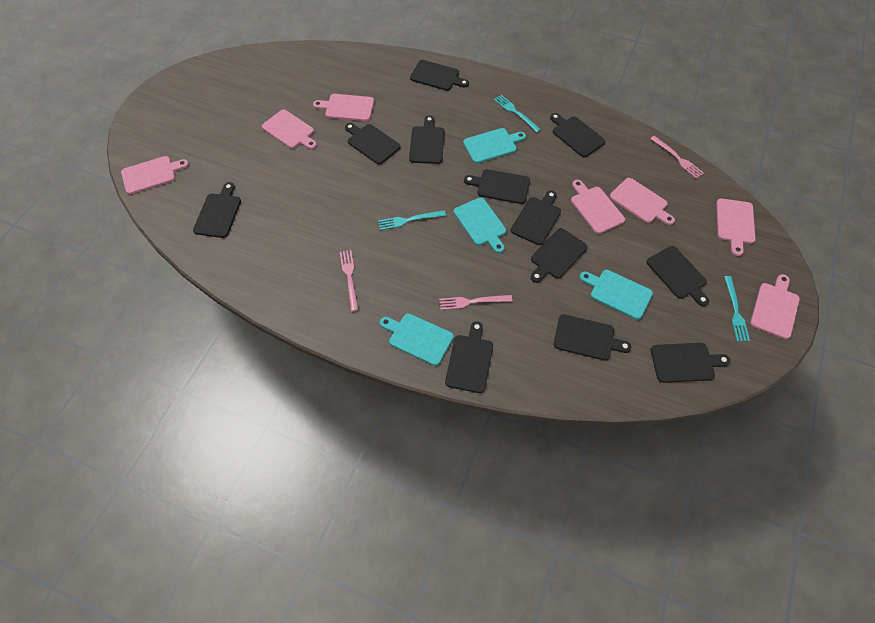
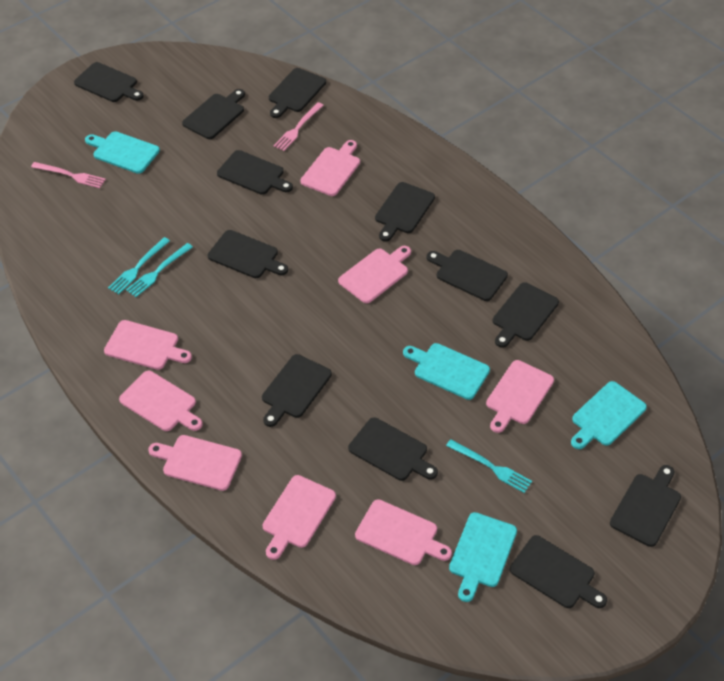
pink cutting board: [121,156,189,194] [262,109,317,149] [313,94,374,121] [571,180,625,234] [610,178,675,225] [717,198,756,256] [751,274,800,339] = 7 -> [104,320,192,370] [119,371,203,431] [148,435,242,491] [263,475,336,560] [300,140,360,196] [338,246,411,303] [355,499,452,565] [486,360,554,433] = 8
pink fork: [340,250,359,311] [439,295,513,310] [650,136,704,179] = 3 -> [31,162,106,188] [273,102,324,151] = 2

